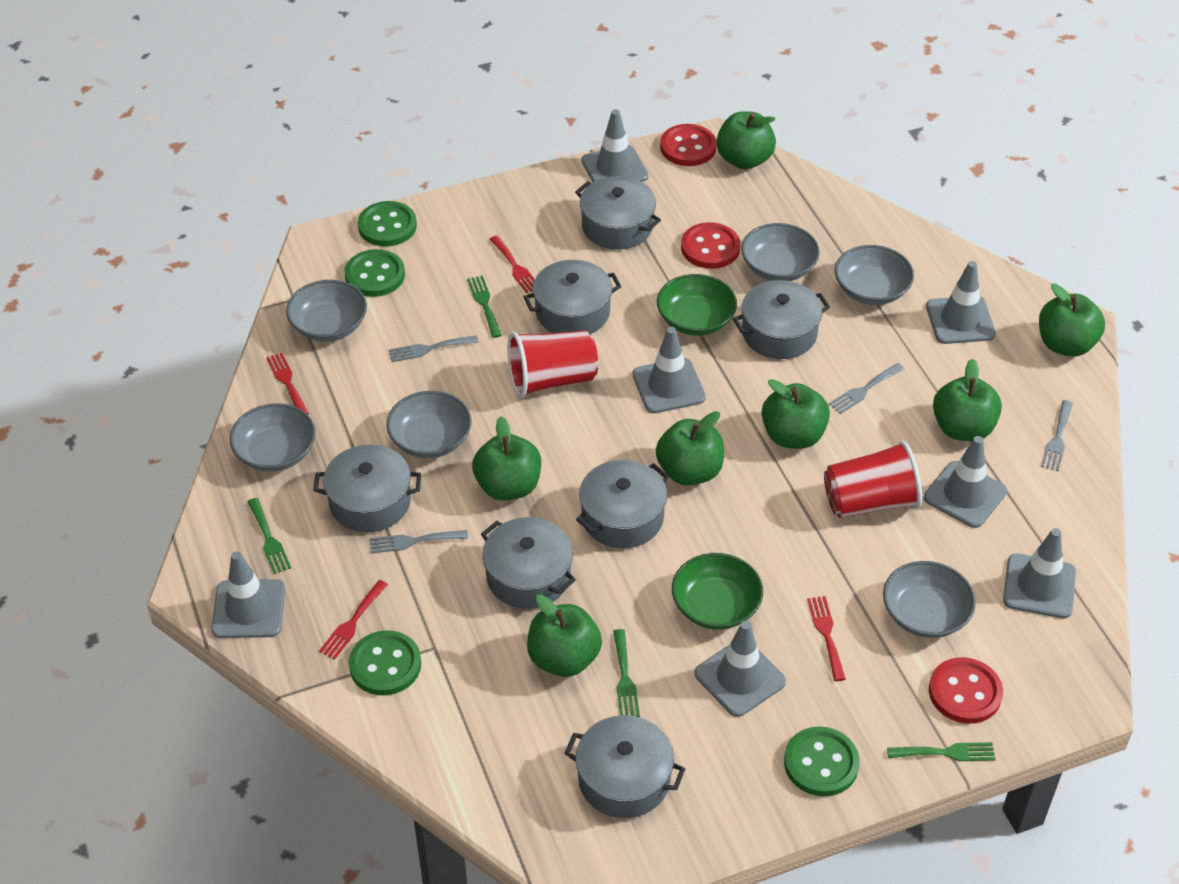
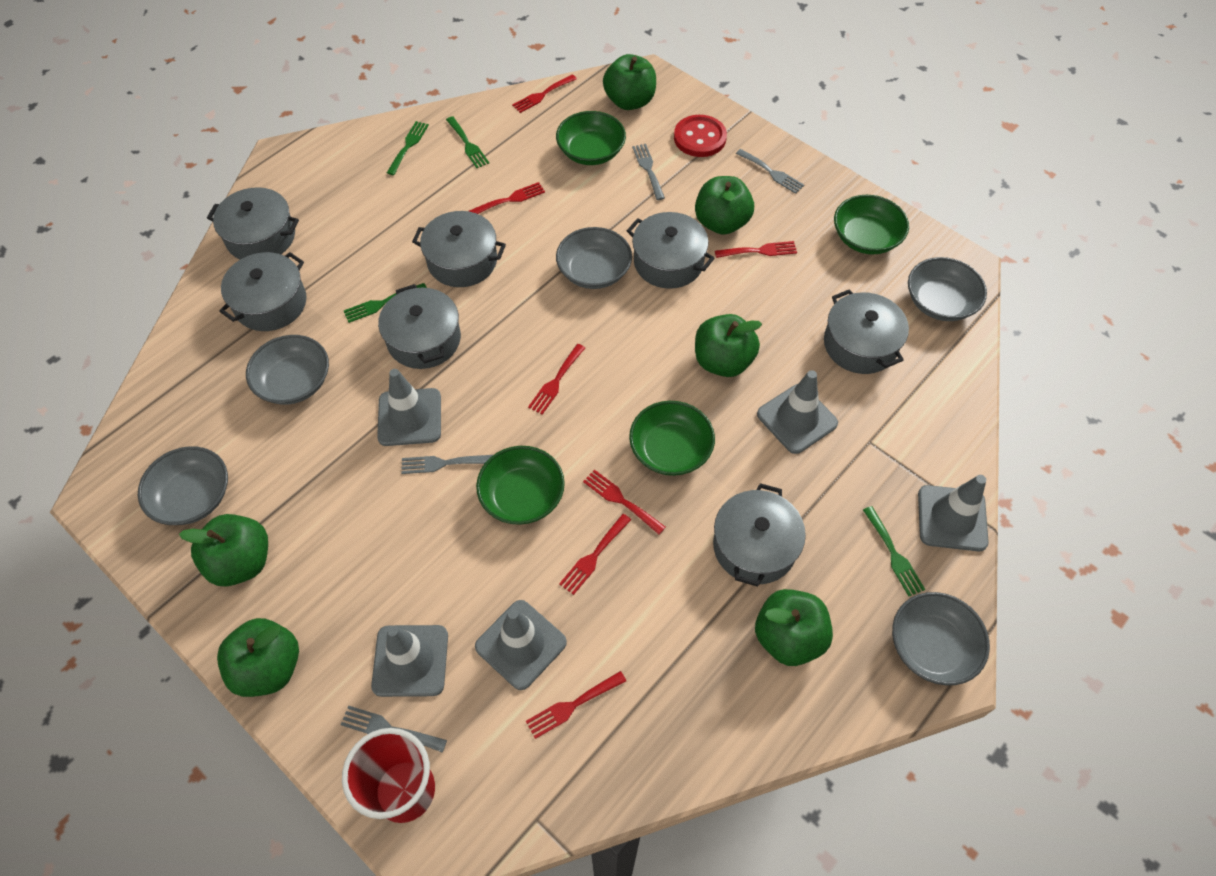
green apple: [472,416,541,501] [527,595,602,677] [656,411,724,485] [716,111,776,169] [762,379,830,449] [933,358,1002,441] [1039,284,1105,357] = 7 -> [179,514,268,586] [217,618,299,697] [603,54,656,110] [695,176,754,235] [695,314,762,377] [755,589,833,666] = 6
green bowl: [657,274,737,336] [672,553,763,630] = 2 -> [476,446,565,525] [556,111,626,165] [629,401,715,476] [834,195,909,255] = 4
green button: [344,249,405,297] [349,630,421,695] [358,201,417,246] [784,727,860,797] = 4 -> none = 0
grey bowl: [230,403,316,472] [286,280,367,342] [386,391,472,458] [741,223,820,281] [835,245,914,305] [883,561,976,638] = 6 -> [138,446,228,525] [246,335,329,405] [556,227,632,289] [892,592,990,685] [908,257,987,321] = 5
grey traffic cone: [211,551,285,638] [581,109,649,182] [632,327,706,413] [695,621,786,717] [924,436,1007,528] [926,261,996,344] [1003,528,1076,618] = 7 -> [371,625,448,697] [377,369,441,446] [475,600,567,690] [757,370,838,454] [918,475,989,551] = 5
red button: [660,124,717,166] [681,222,740,269] [929,657,1003,724] = 3 -> [674,115,727,157] = 1
red cup: [508,331,598,398] [824,441,922,518] = 2 -> [342,728,435,823] = 1
red fork: [266,353,309,414] [319,580,388,659] [490,235,535,293] [807,596,846,681] = 4 -> [469,182,545,214] [512,75,577,113] [526,671,626,739] [528,344,585,415] [559,514,631,595] [583,470,666,534] [715,241,797,258] = 7

